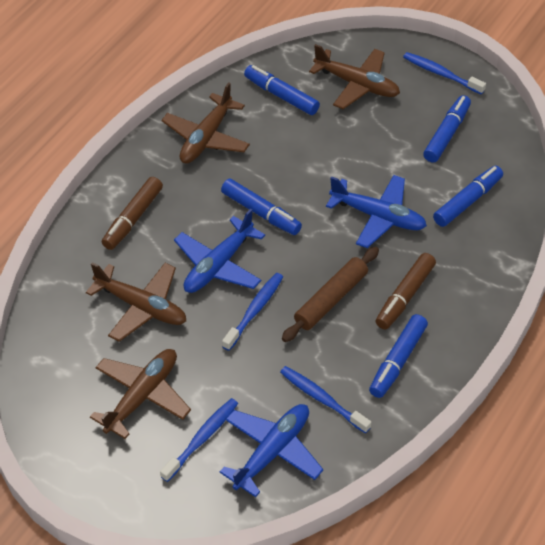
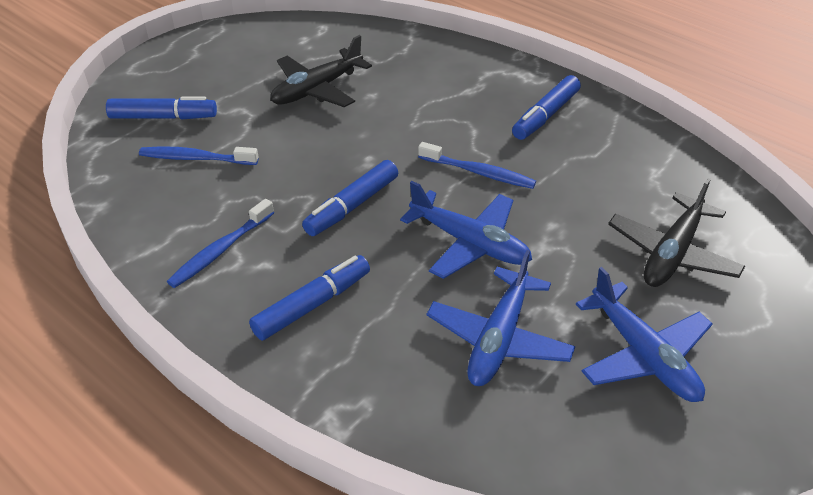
black plane: none = 0 -> [270,35,372,107] [608,178,745,287] = 2
blue marker: [221,178,302,235] [244,65,320,115] [369,314,428,398] [423,95,471,163] [433,166,503,227] = 5 -> [106,97,217,119] [249,255,370,341] [302,160,398,236] [512,75,581,140] = 4
blue toothbrush: [160,398,238,482] [222,273,283,351] [280,366,371,434] [403,52,486,94] = 4 -> [139,146,259,165] [167,199,274,288] [418,142,536,189] = 3
brown marker: [102,177,163,250] [376,253,436,329] = 2 -> none = 0
brown plane: [86,262,186,342] [90,349,191,439] [161,82,250,164] [309,44,400,109] = 4 -> none = 0
brown rolling pin: [282,247,379,342] = 1 -> none = 0

